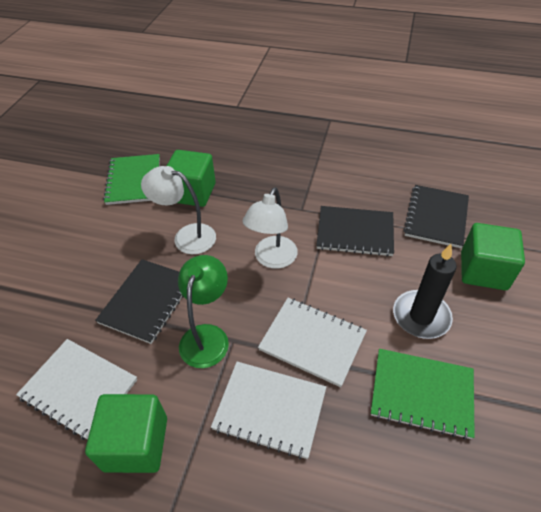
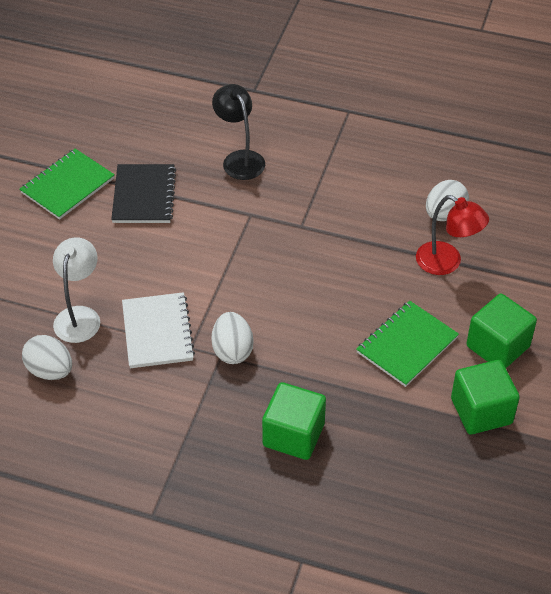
black candle: [393,244,457,339] = 1 -> none = 0
black lamp: none = 0 -> [212,84,265,180] = 1
black notebook: [95,259,183,344] [316,206,394,257] [403,185,469,248] = 3 -> [111,164,176,223] = 1
green lamp: [178,255,229,368] = 1 -> none = 0
red lamp: none = 0 -> [416,195,489,275] = 1
white egg: none = 0 -> [22,335,72,380] [211,312,254,364] [426,180,469,221] = 3
white lamp: [141,166,216,254] [242,187,298,269] = 2 -> [53,237,100,343] = 1
white notebook: [16,339,137,440] [211,362,326,459] [258,298,367,387] = 3 -> [122,292,195,368] = 1

